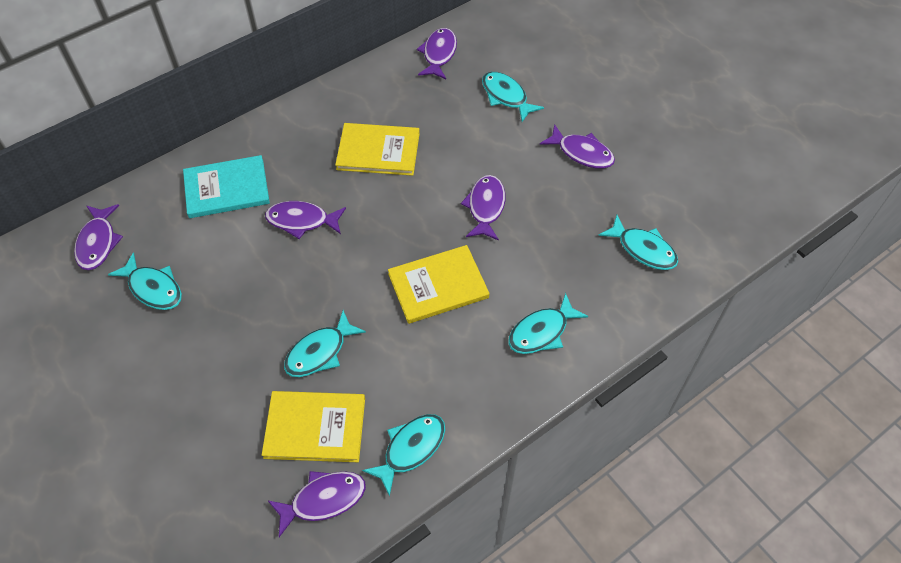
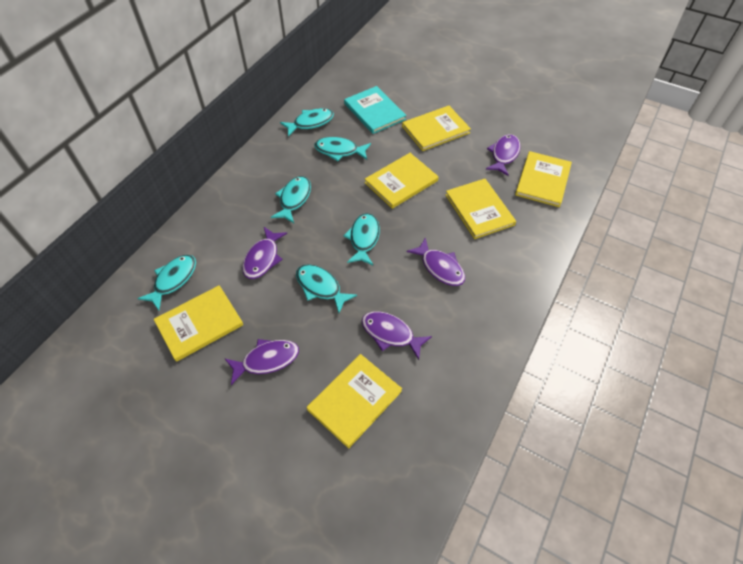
purple fish: [74,204,123,270] [265,201,346,239] [267,471,366,537] [417,28,457,79] [461,175,505,241] [540,124,615,169] = 6 -> [224,339,299,385] [242,227,287,279] [362,311,432,360] [407,237,465,286] [486,134,521,176] = 5
yellow book: [262,391,365,462] [335,123,420,176] [388,245,489,324] = 3 -> [154,285,243,362] [307,354,402,449] [365,153,439,209] [402,106,471,151] [445,179,516,239] [515,151,572,207] = 6

